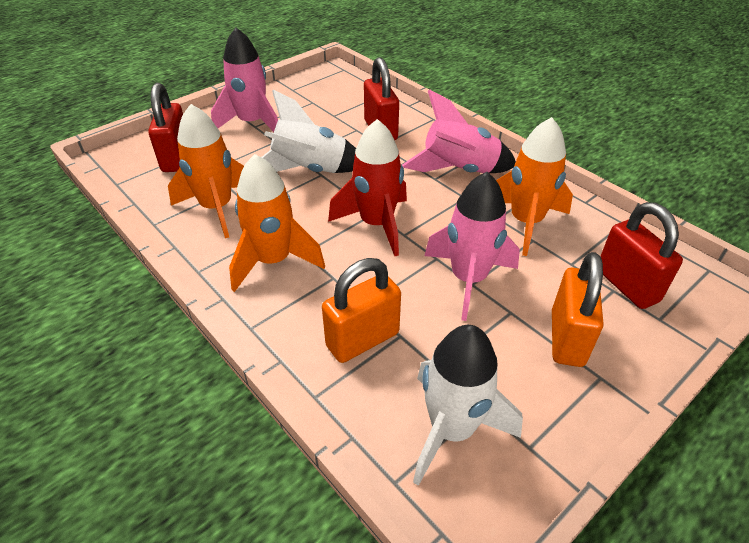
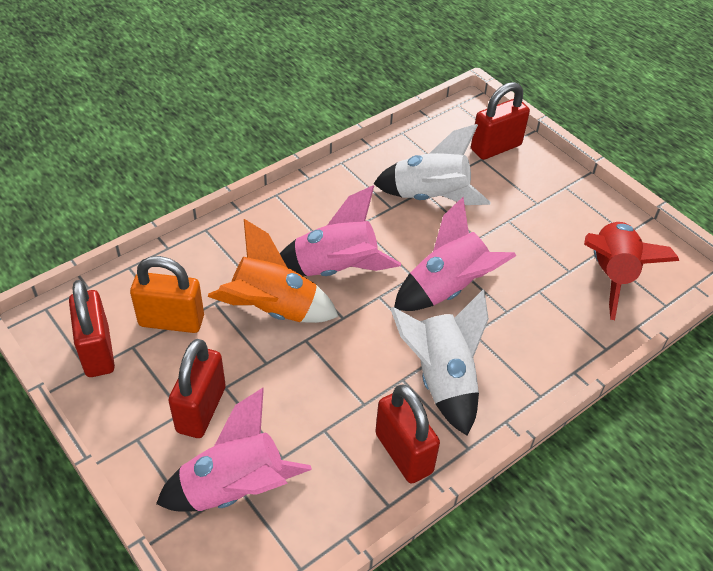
orange padlock: [322,258,401,363] [552,252,604,367] = 2 -> [130,256,204,333] = 1
orange rocket: [168,104,244,238] [229,154,325,292] [496,117,573,256] = 3 -> [207,219,339,323] = 1
red padlock: [148,83,183,172] [364,57,399,140] [600,202,683,309] = 3 -> [69,280,115,377] [168,339,226,438] [375,384,440,484] [471,82,530,160] = 4

